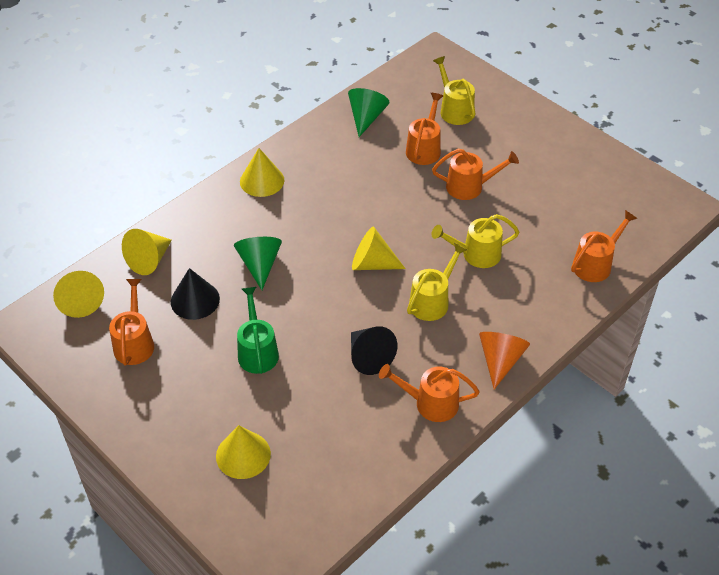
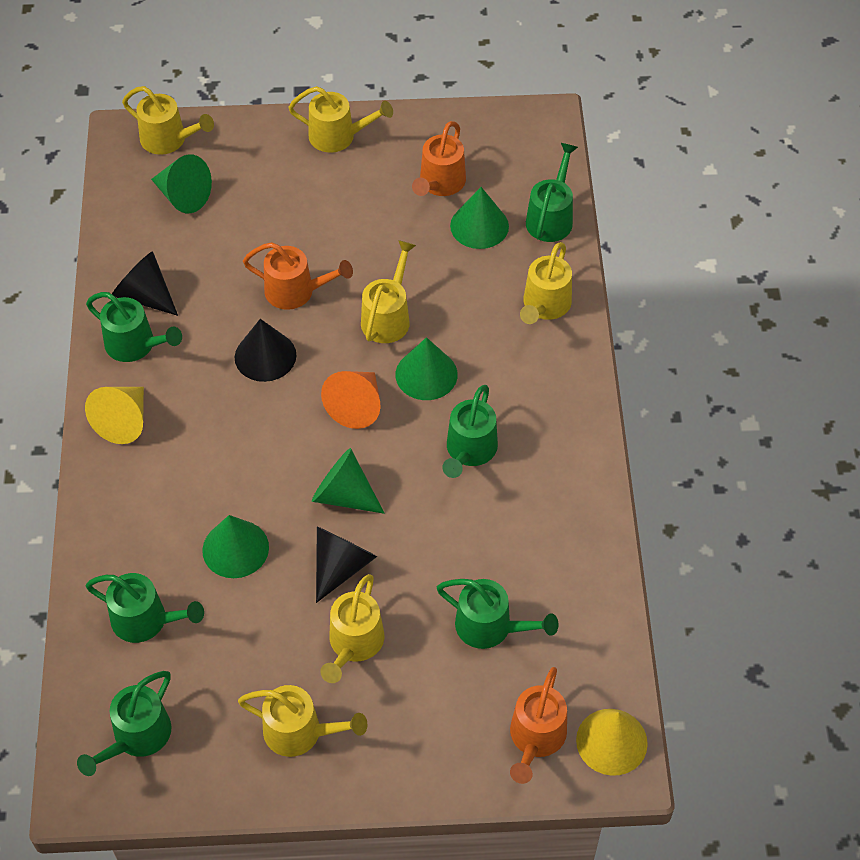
black cone: [171,268,220,320] [351,326,397,375] = 2 -> [112,251,178,316] [235,319,297,382] [316,527,377,603] = 3
green cone: [234,237,282,290] [348,88,390,137] = 2 -> [151,154,212,213] [202,515,269,578] [312,448,384,514] [396,337,458,400] [450,187,509,249] = 5
green watering can: [237,287,279,374] = 1 -> [77,671,172,776] [86,292,182,362] [86,573,204,643] [437,579,559,649] [442,385,498,478] [526,143,578,242] = 6
orange watering can: [109,279,154,365] [379,364,480,422] [406,93,443,165] [432,149,519,200] [571,210,638,282] = 5 -> [243,242,353,310] [412,121,466,196] [510,667,567,784] = 3
yellow cone: [53,271,104,318] [122,229,172,275] [216,425,271,479] [240,148,284,197] [352,227,406,270] = 5 -> [85,387,144,444] [576,709,648,776] = 2
yellow watering can: [407,243,467,321] [432,214,519,268] [433,56,475,125] = 3 -> [122,86,214,155] [238,685,367,757] [288,86,393,153] [320,574,384,683] [361,240,416,343] [520,242,572,324] = 6

